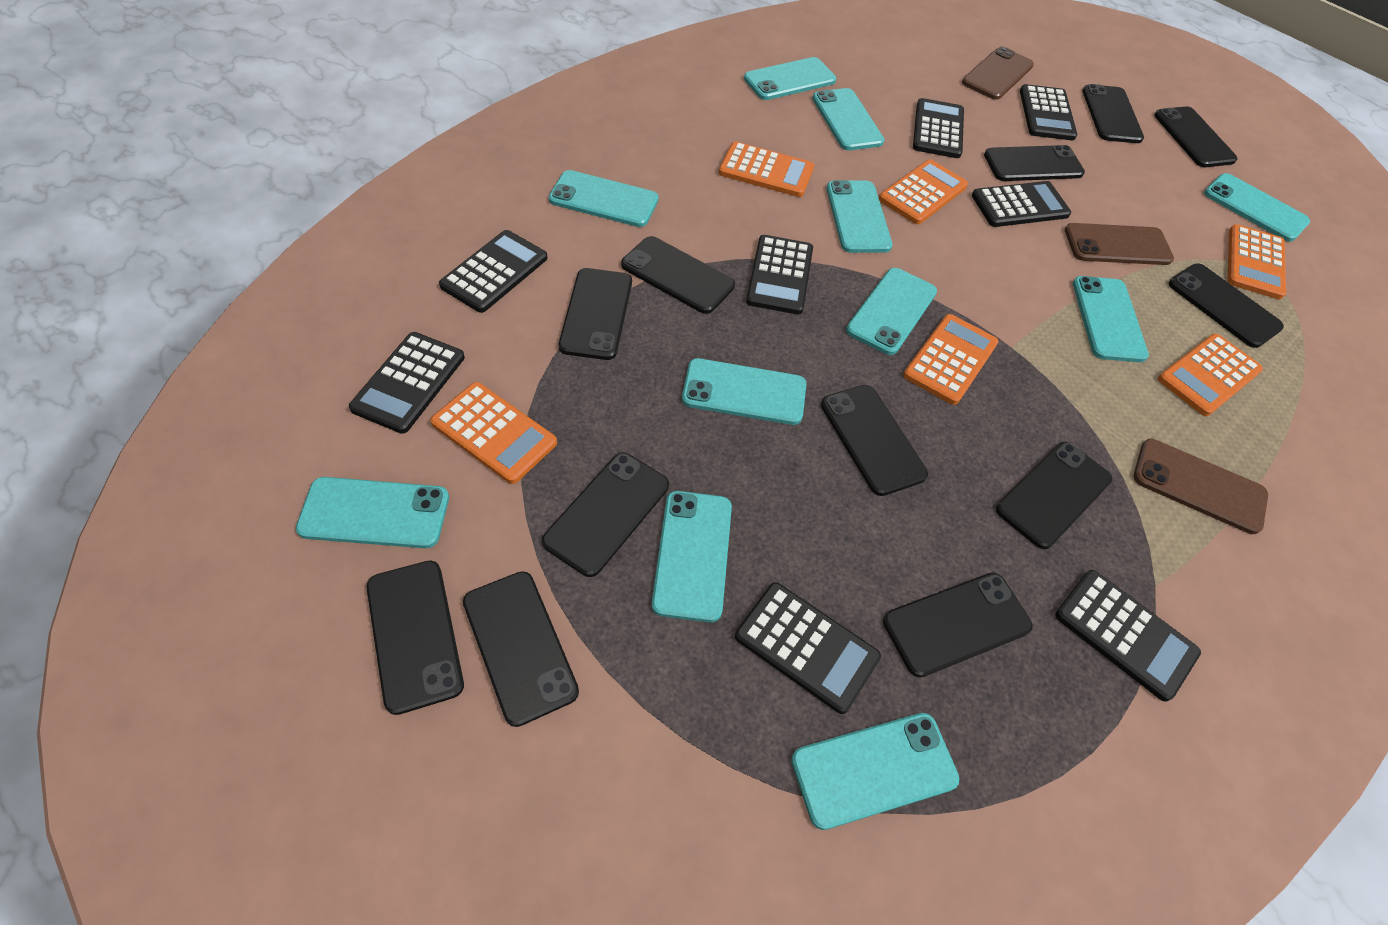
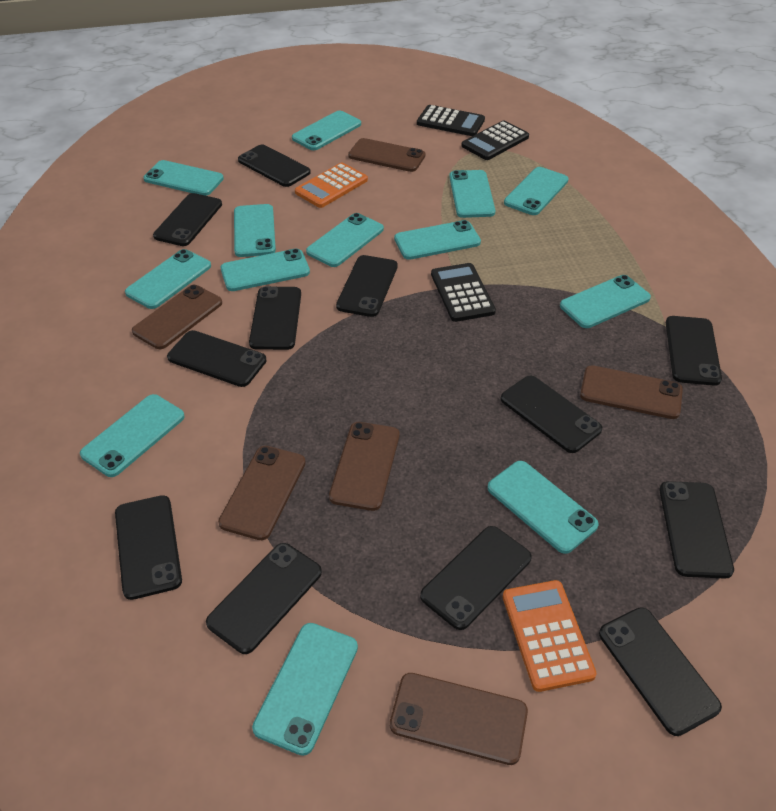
black calculator: [349,332,465,434] [439,230,547,313] [735,582,881,714] [746,235,813,315] [913,98,964,158] [972,181,1071,227] [1020,84,1077,140] [1055,570,1201,702] = 8 -> [417,105,485,136] [431,263,496,322] [462,120,529,160] = 3
brown phone: [962,47,1034,100] [1065,223,1174,265] [1134,439,1268,534] = 3 -> [132,285,222,349] [218,446,306,540] [329,422,400,511] [348,138,425,172] [390,673,528,765] [580,365,683,419] = 6
orange calculator: [430,382,557,484] [719,142,814,197] [879,159,968,224] [903,314,999,405] [1158,334,1263,416] [1228,224,1286,299] = 6 -> [295,163,368,208] [503,580,597,692] = 2
turquoise phone: [296,477,449,548] [549,170,659,227] [652,491,732,622] [682,358,806,425] [744,57,836,100] [791,713,959,830] [812,88,885,150] [827,180,893,253] [846,268,937,355] [1073,276,1149,362] [1204,173,1310,242] = 11 -> [80,394,185,477] [125,249,211,309] [143,160,224,196] [220,249,310,291] [234,204,276,257] [252,623,358,756] [292,111,361,150] [306,213,384,267] [394,220,481,260] [449,170,495,218] [488,461,599,554] [504,167,569,215] [560,275,651,328] = 13

